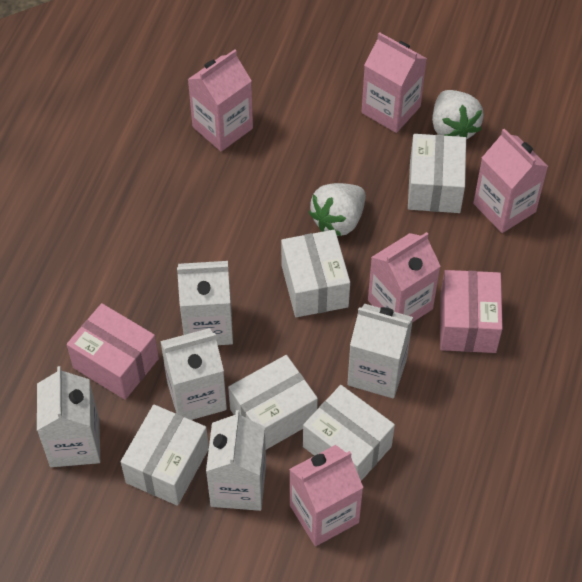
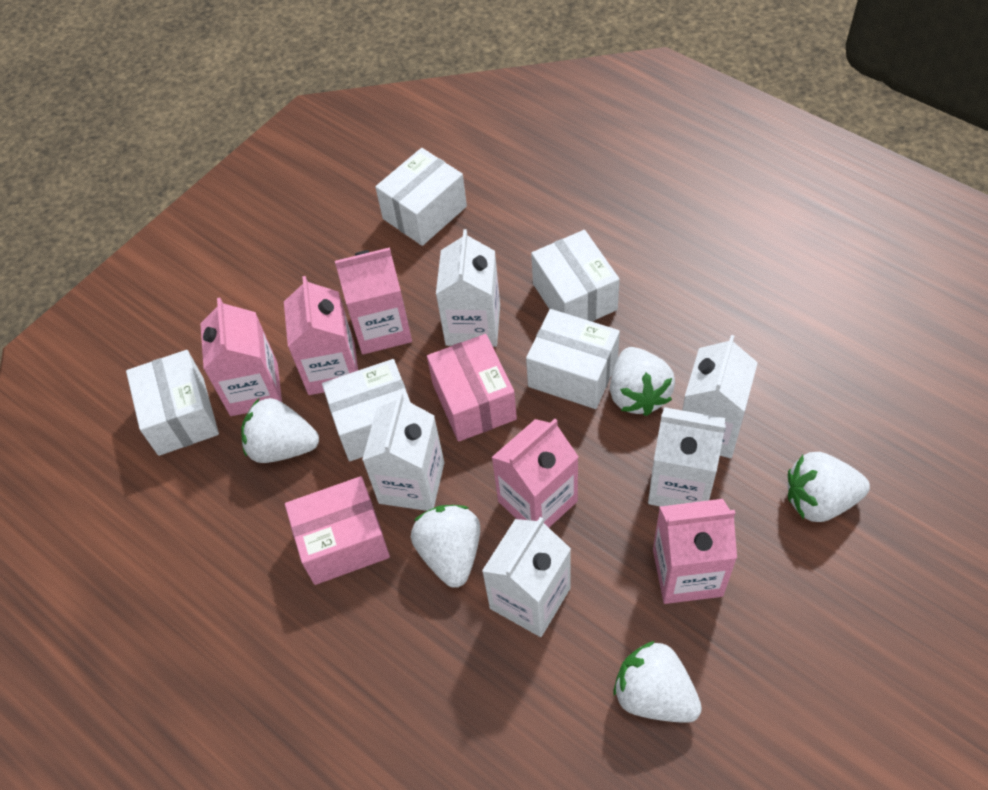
white strawberry: [309,183,366,236] [432,90,484,139] = 2 -> [241,398,319,463] [411,505,480,588] [610,347,675,416] [613,641,702,723] [788,452,870,522] = 5

